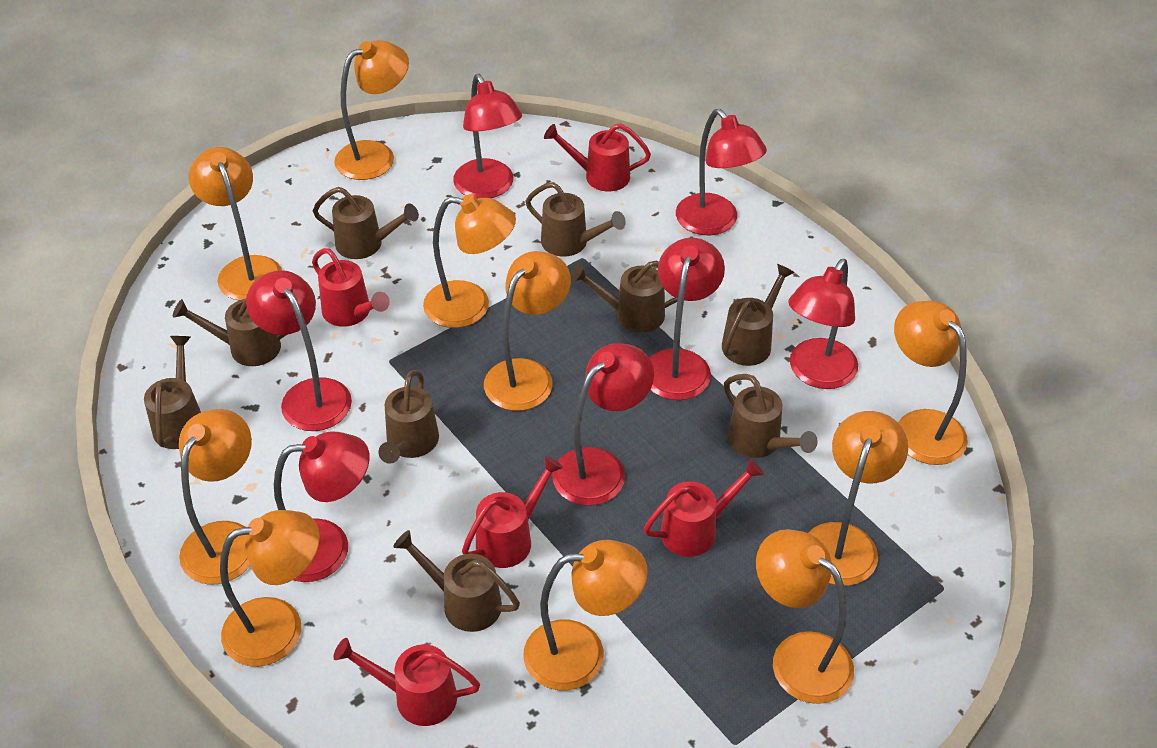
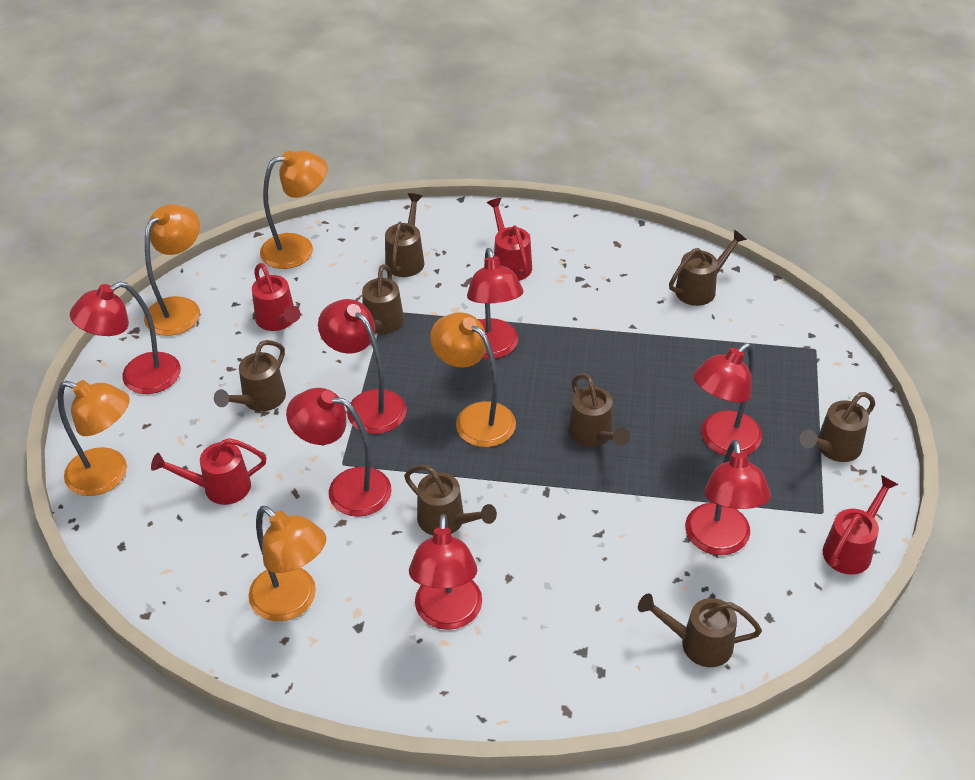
brown watering can: [144,336,201,449] [173,299,288,366] [313,187,419,259] [378,370,439,464] [393,530,520,632] [526,182,626,257] [571,261,678,332] [722,264,795,366] [724,374,818,458] = 9 -> [214,340,286,411] [362,264,404,334] [385,193,425,277] [404,465,497,535] [568,374,630,447] [638,593,762,667] [669,230,747,306] [800,392,875,462] = 8
orange lamp: [179,409,252,585] [189,147,282,300] [220,510,320,667] [334,40,409,180] [423,194,516,328] [484,251,571,411] [523,540,648,691] [756,529,854,704] [808,411,908,586] [894,301,968,465] = 10 -> [57,380,130,496] [144,204,200,336] [249,506,326,621] [260,151,327,269] [430,312,516,447] = 5
red watering can: [312,248,390,327] [333,638,480,726] [462,456,563,568] [544,124,651,191] [644,459,764,557] = 5 -> [151,438,266,505] [252,263,300,331] [487,198,532,281] [823,475,899,575] = 4

